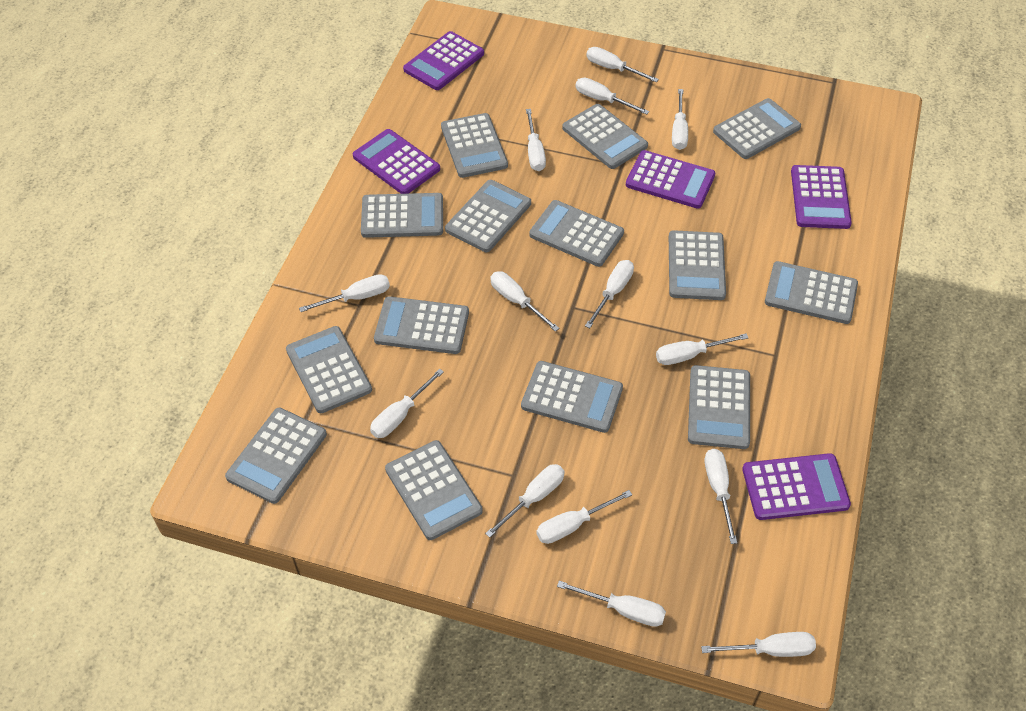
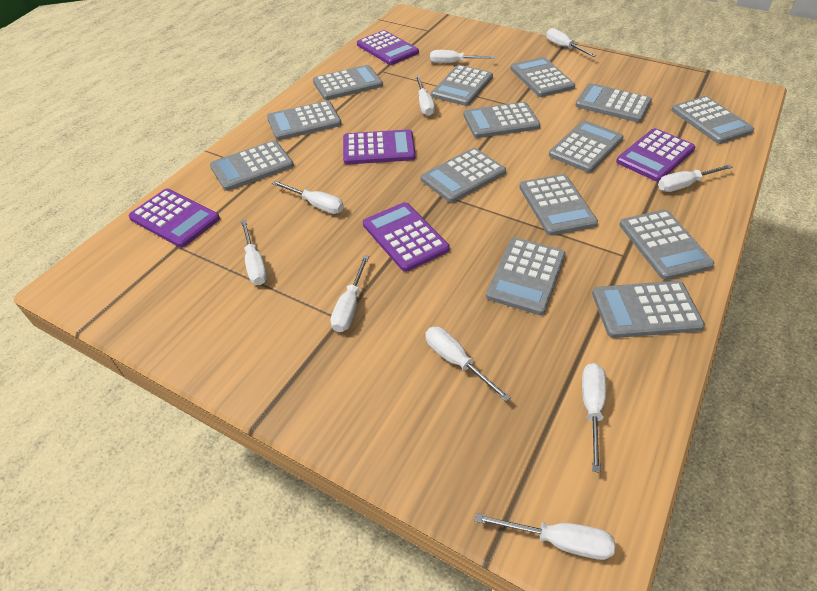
white screwdriver: [299,274,390,312] [370,369,444,438] [485,464,564,538] [490,271,560,332] [526,109,546,171] [536,490,632,544] [557,581,666,627] [576,78,649,115] [585,260,634,328] [586,47,659,82] [656,333,749,365] [672,89,688,150] [701,632,816,657] [705,449,737,544] = 14 -> [241,220,267,285] [272,181,344,214] [331,255,369,332] [415,75,435,116] [425,327,511,402] [430,50,495,63] [475,513,615,560] [546,28,596,57] [582,363,606,473] [658,164,733,192] = 10

